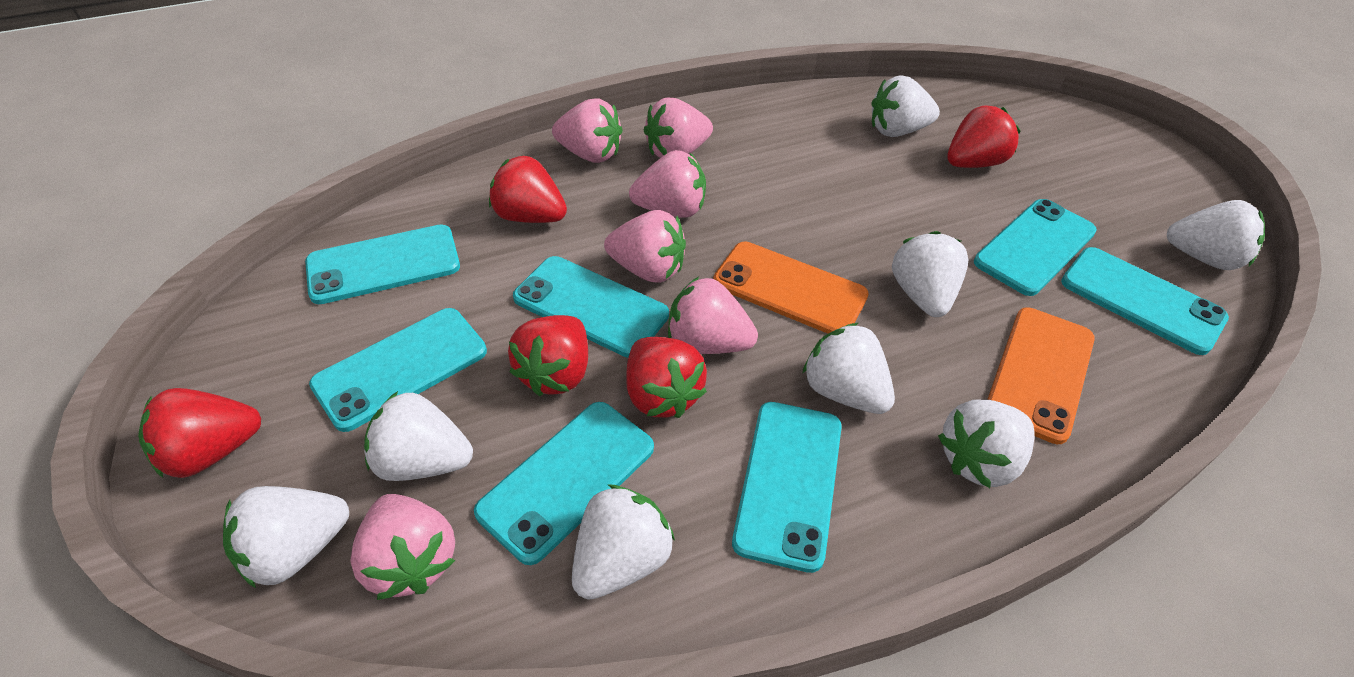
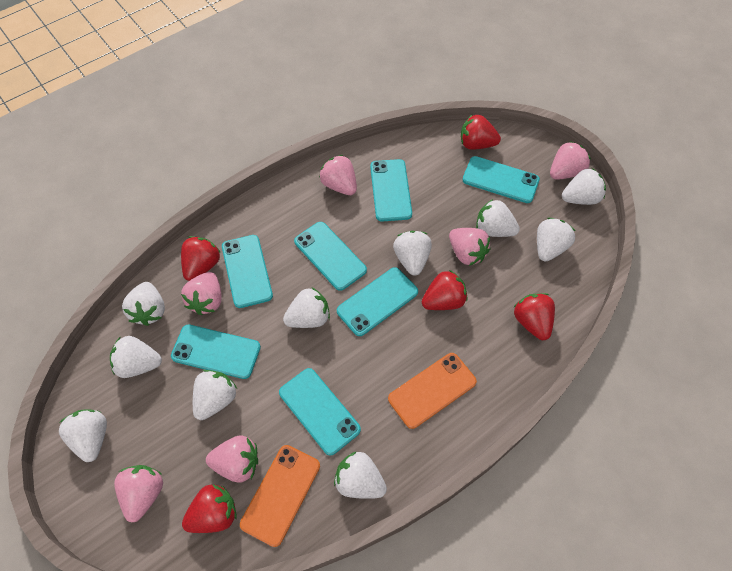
white strawberry: [223,486,349,588] [364,391,473,481] [572,485,675,600] [802,323,895,414] [871,75,940,137] [892,231,968,317] [938,400,1035,488] [1167,200,1265,270] = 8 -> [59,409,107,462] [110,336,162,378] [122,282,165,326] [193,370,237,420] [283,287,330,328] [334,451,387,499] [393,231,432,276] [476,199,520,237] [537,218,575,262] [562,168,606,205] = 10

